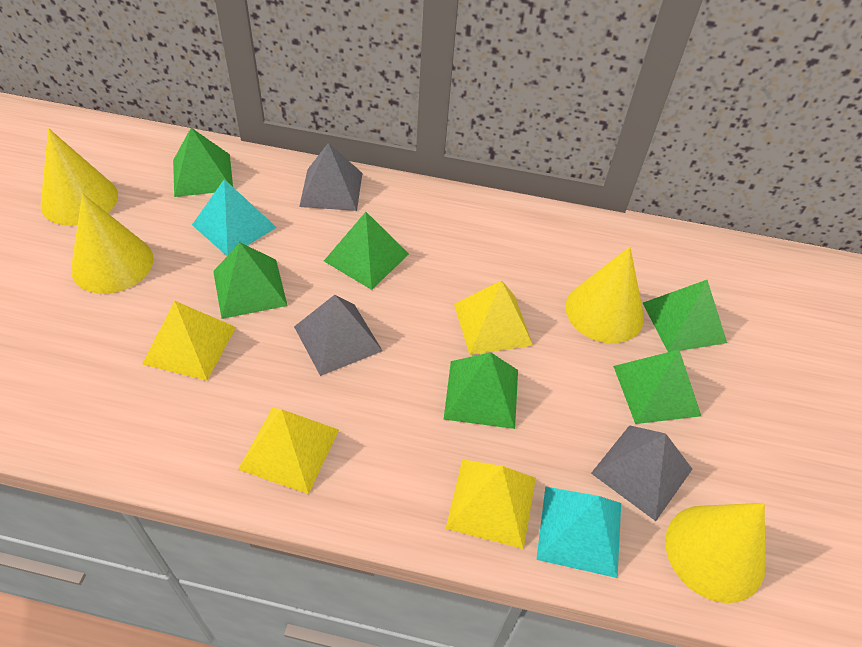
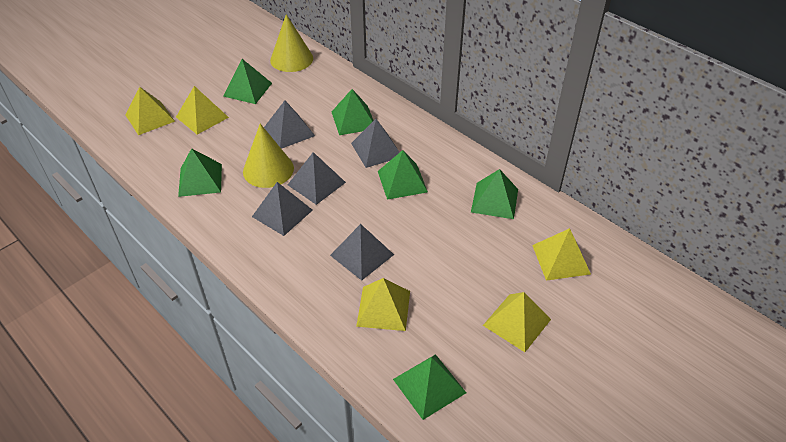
grey pyramid: [294,295,383,376] [299,143,362,211] [591,425,692,521] = 3 -> [252,182,313,236] [264,101,315,149] [288,152,346,205] [330,224,394,281] [351,119,400,168] = 5
turquoise pyramid: [192,179,277,256] [536,486,621,578] = 2 -> none = 0
yellow cone: [40,128,118,226] [71,194,153,294] [565,247,644,343] [665,503,765,603] = 4 -> [243,124,294,188] [270,14,313,72] = 2
yellow pyramid: [142,300,236,381] [238,408,339,494] [445,459,536,549] [454,281,533,355] = 4 -> [125,87,175,135] [176,86,229,135] [356,278,410,331] [483,292,551,352] [532,228,591,281] = 5

